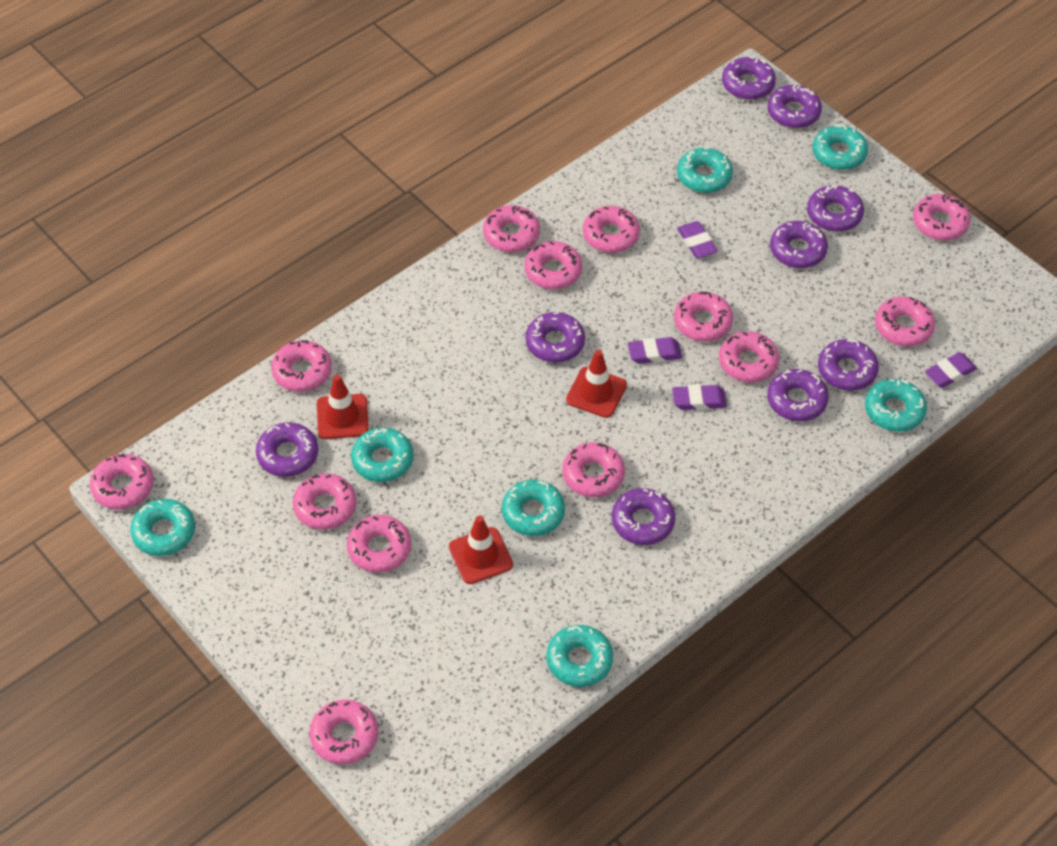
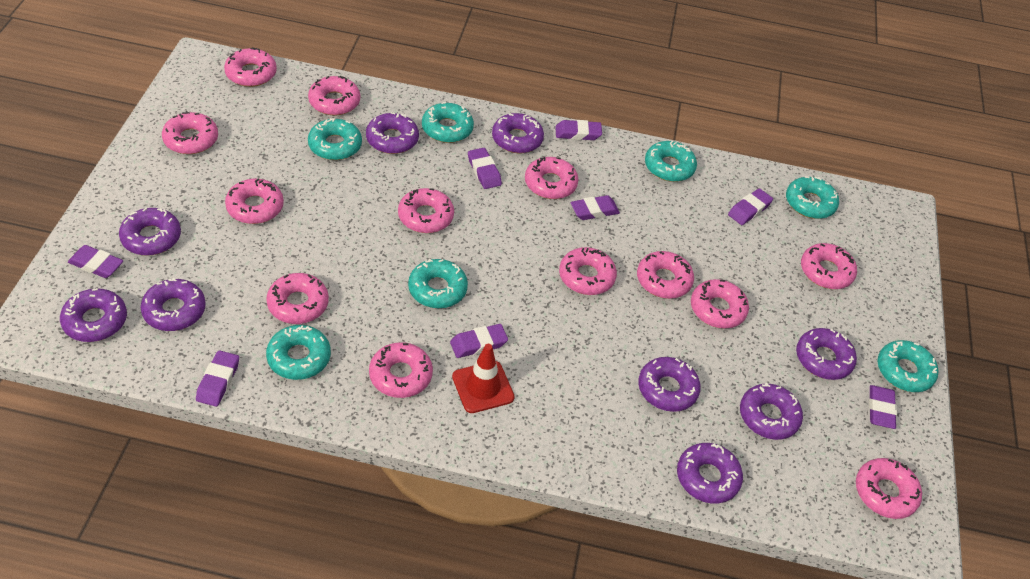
purple eraser: [627,337,682,364] [672,384,727,410] [677,221,718,258] [925,352,977,388] = 4 -> [68,245,123,278] [196,350,239,407] [450,324,508,358] [468,148,502,189] [555,120,602,140] [571,195,620,220] [728,188,773,225] [869,385,897,429] = 8
red traffic cone: [317,375,369,439] [449,516,513,584] [566,350,627,418] = 3 -> [452,344,515,413] = 1

